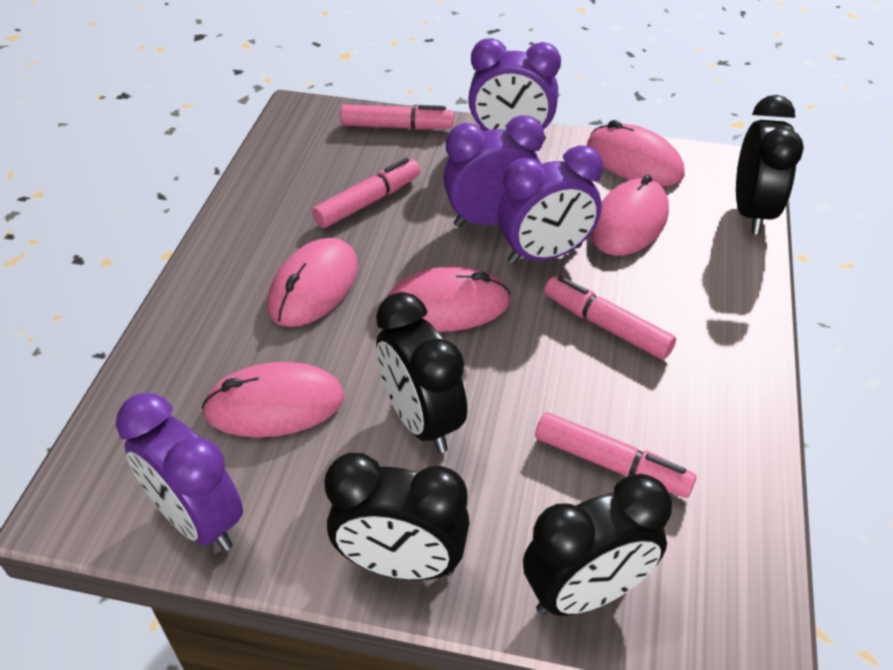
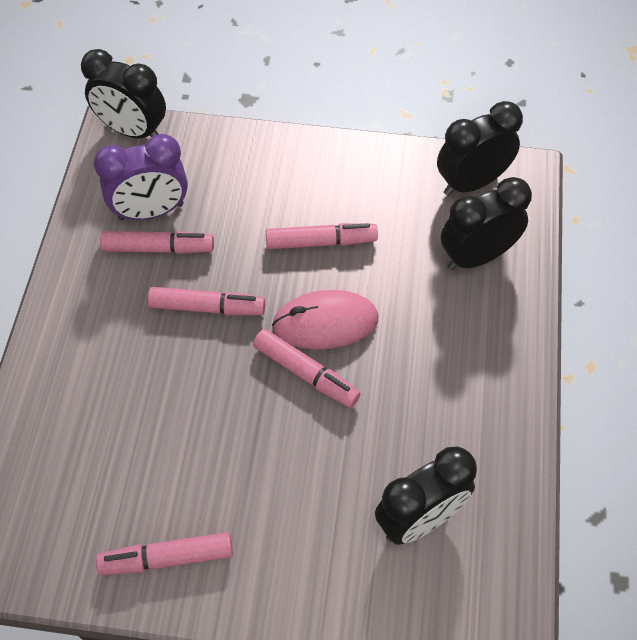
pink marker: [312,158,420,228] [340,105,454,130] [535,412,696,498] [544,276,676,360] = 4 -> [96,532,233,575] [100,231,214,254] [148,287,265,315] [253,329,360,408] [266,223,378,249] = 5
pink mouse: [202,362,345,438] [267,238,358,327] [387,266,511,332] [587,120,685,186] [591,175,669,256] = 5 -> [272,290,379,349] = 1
purple clock: [116,393,243,551] [443,115,544,227] [468,38,561,140] [498,145,603,264] = 4 -> [94,134,188,220] = 1

